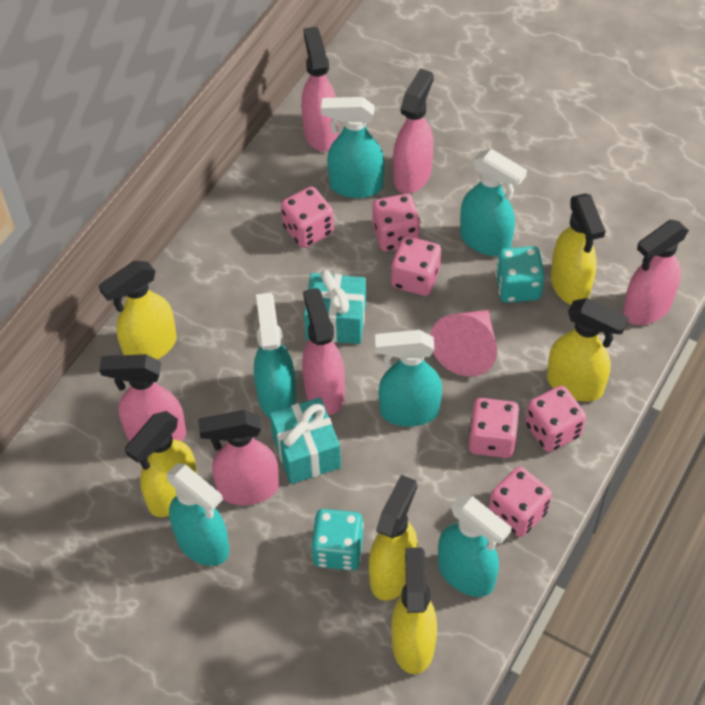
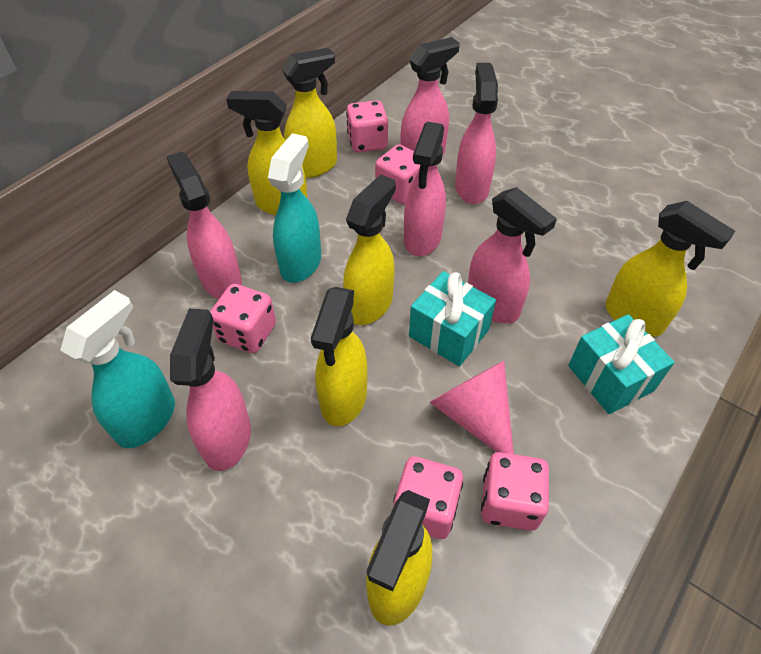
pink dice: [281,186,334,248] [373,194,420,251] [391,236,441,296] [469,398,520,458] [489,467,552,537] [525,385,586,452] = 6 -> [210,284,276,353] [346,100,388,153] [375,144,420,204] [393,456,463,539] [481,452,549,531] = 5
turquoise dice: [311,509,364,570] [495,246,545,303] = 2 -> none = 0
turquoise spray bottle: [166,463,229,566] [254,293,296,418] [321,97,385,198] [375,330,442,427] [438,494,512,597] [460,149,527,256] = 6 -> [60,290,175,448] [268,133,321,283] = 2

